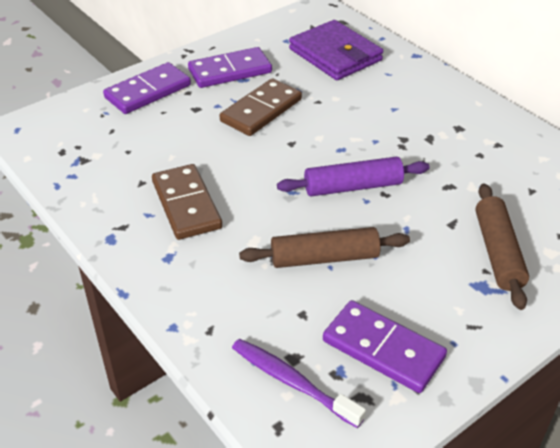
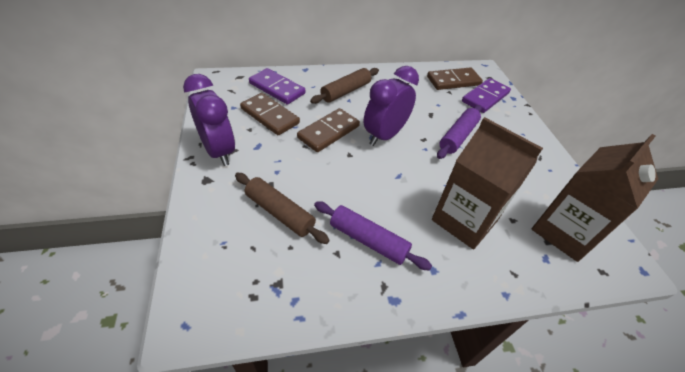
brown carton: none = 0 -> [432,117,543,249] [532,134,658,262] = 2
brown domino: [152,164,222,240] [220,78,302,136] = 2 -> [240,93,300,135] [297,108,360,152] [427,67,483,90] = 3
purple clock: none = 0 -> [183,74,235,166] [363,66,419,146] = 2
purple domino: [103,62,191,114] [188,47,272,88] [323,300,447,393] = 3 -> [249,68,305,105] [462,78,511,113] = 2
purple rolling pin: [277,157,430,196] = 1 -> [314,201,432,271] [437,105,482,159] = 2
purple toothbrush: [232,339,366,428] = 1 -> none = 0
purple wallet: [289,20,383,80] = 1 -> none = 0

